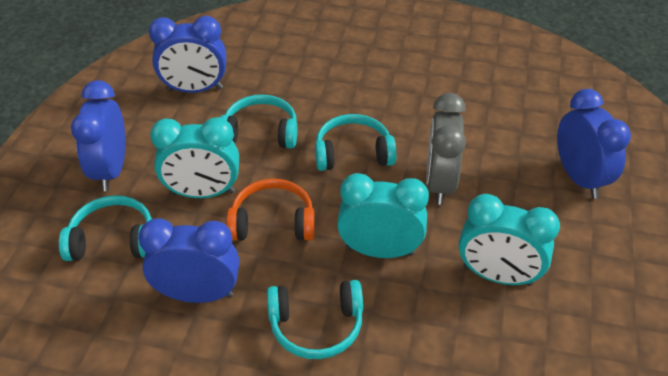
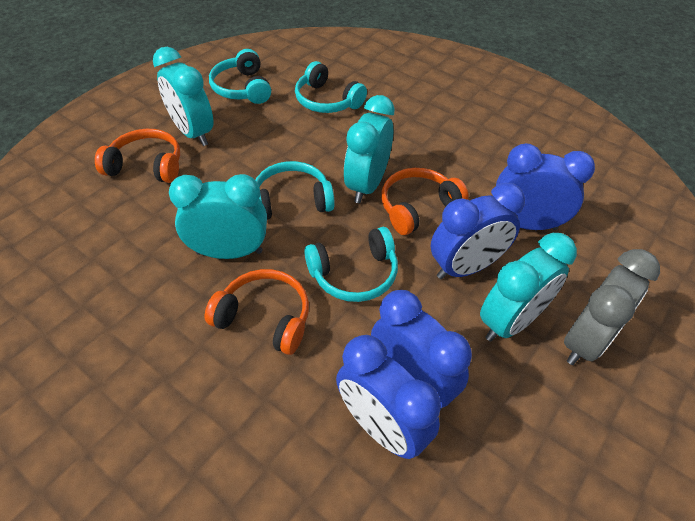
orange headphones: [226,179,314,241] = 1 -> [95,129,180,183] [205,269,309,355] [381,168,469,235] = 3
turquoise clock: [150,117,239,198] [337,173,429,258] [459,194,560,286] = 3 -> [153,47,214,146] [169,174,267,259] [344,95,395,203] [480,233,577,342] = 4

